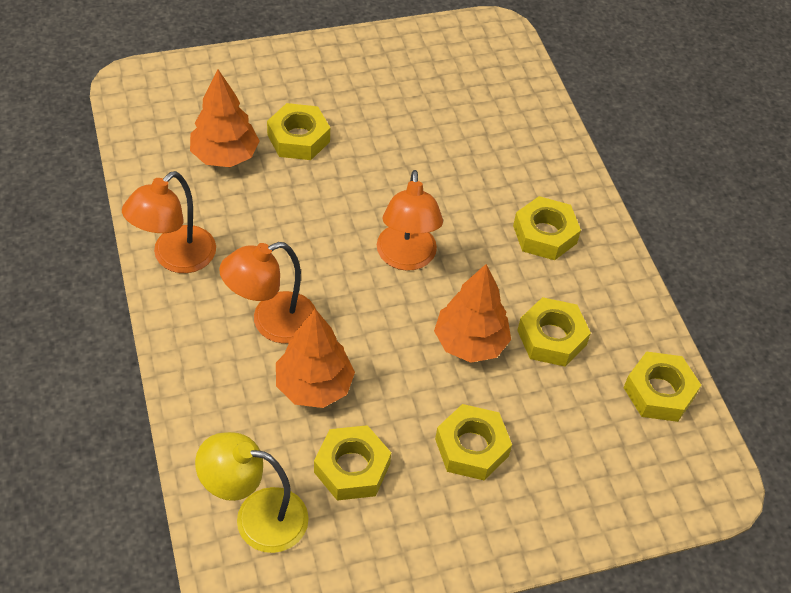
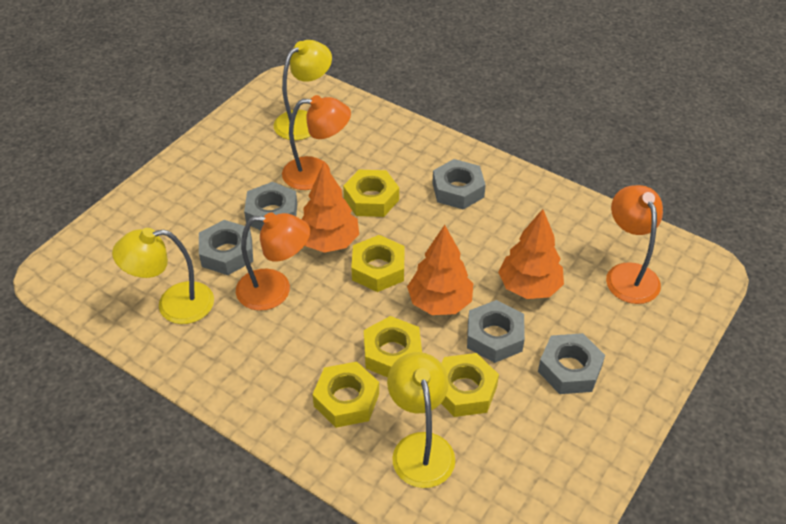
grey nut: none = 0 -> [199,220,253,275] [244,182,297,230] [433,159,486,210] [467,300,525,363] [538,333,605,394] = 5
yellow lamp: [195,432,309,553] = 1 -> [112,228,214,324] [273,40,332,140] [387,352,455,488] = 3
yellow nut: [267,103,330,160] [314,425,391,501] [435,404,512,481] [513,196,581,260] [517,297,591,366] [623,351,701,422] = 6 -> [312,362,379,428] [343,170,399,217] [351,235,405,292] [364,316,422,377] [441,353,499,417] = 5

